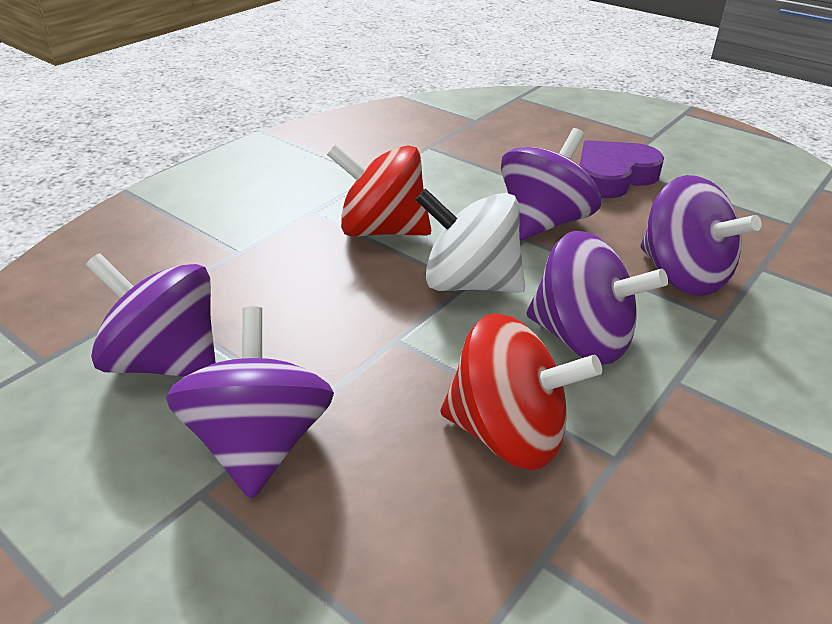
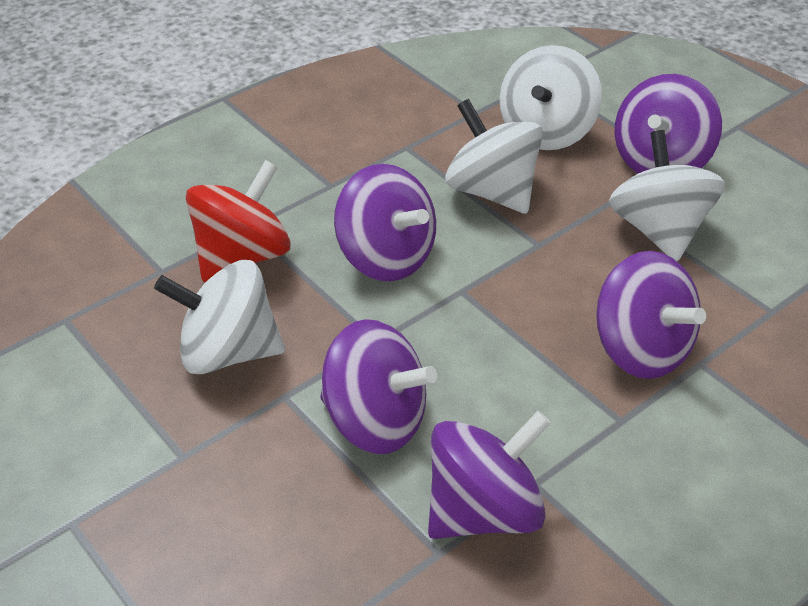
purple heart: [579,140,664,198] = 1 -> none = 0
red spinning top: [327,144,431,237] [440,313,602,470] = 2 -> [186,160,291,282] = 1
white spinning top: [415,188,525,293] = 1 -> [154,260,285,374] [445,99,543,214] [499,45,602,150] [609,130,725,261] = 4

